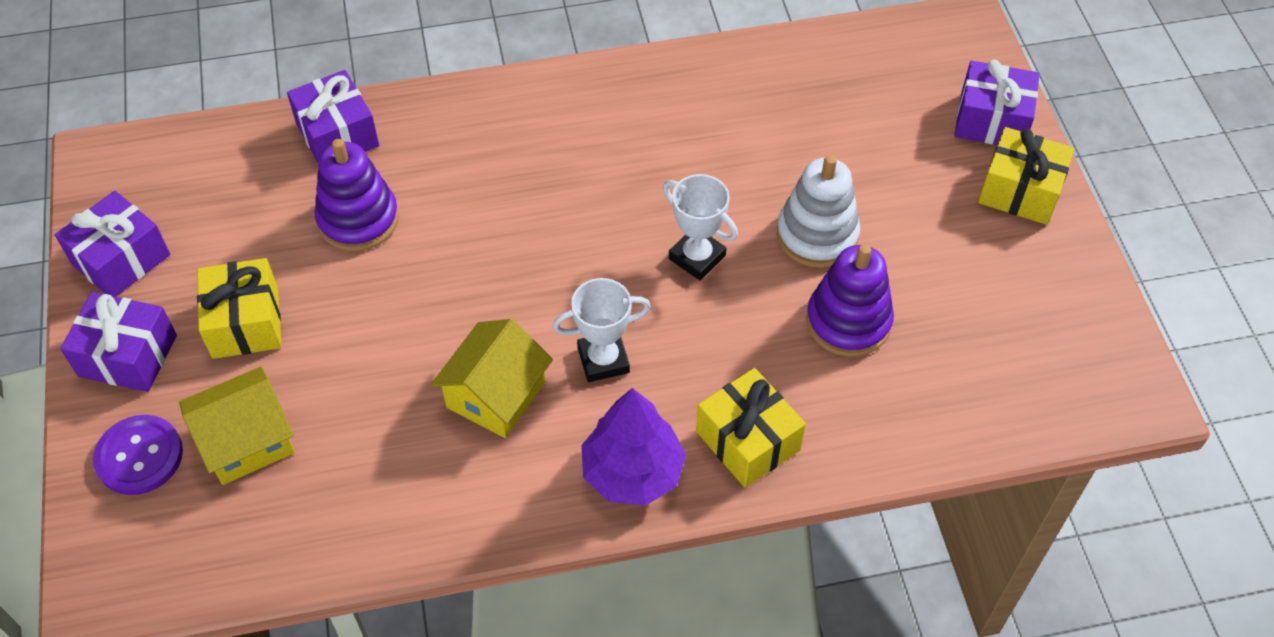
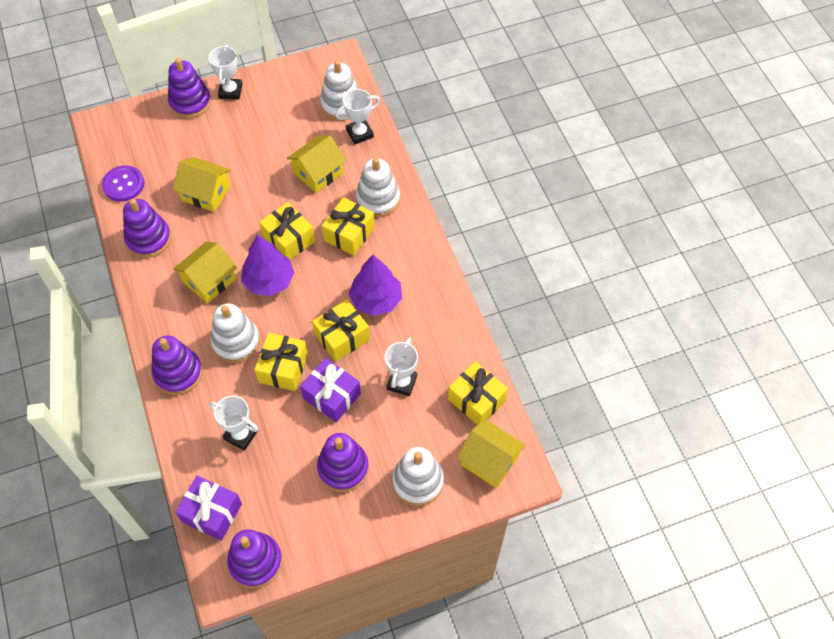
purple gift: [55,191,170,297] [60,292,177,392] [287,70,379,162] [954,60,1040,145] = 4 -> [175,476,242,541] [300,358,361,422] = 2
purple stacking toy: [315,139,399,251] [806,244,894,357] = 2 -> [123,199,171,258] [152,335,203,395] [168,58,211,118] [227,529,282,588] [317,433,369,492] = 5
purple tree: [581,388,686,506] = 1 -> [241,234,294,296] [348,255,402,316] = 2
white stacking toy: [777,155,860,268] = 1 -> [210,304,260,363] [320,60,358,120] [356,158,400,217] [392,447,444,506] = 4
white trophy: [553,278,651,382] [663,174,738,280] = 2 -> [208,45,242,100] [209,396,258,451] [336,89,380,144] [385,338,418,396] = 4
yellow gift: [197,258,282,359] [696,368,806,488] [978,127,1075,225] = 3 -> [254,333,308,391] [259,202,315,260] [312,300,370,362] [322,197,375,256] [448,361,508,425] = 5
yellow house: [179,367,295,485] [431,319,553,438] = 2 -> [173,157,231,212] [173,241,238,304] [287,135,347,193] [457,419,526,488] = 4

